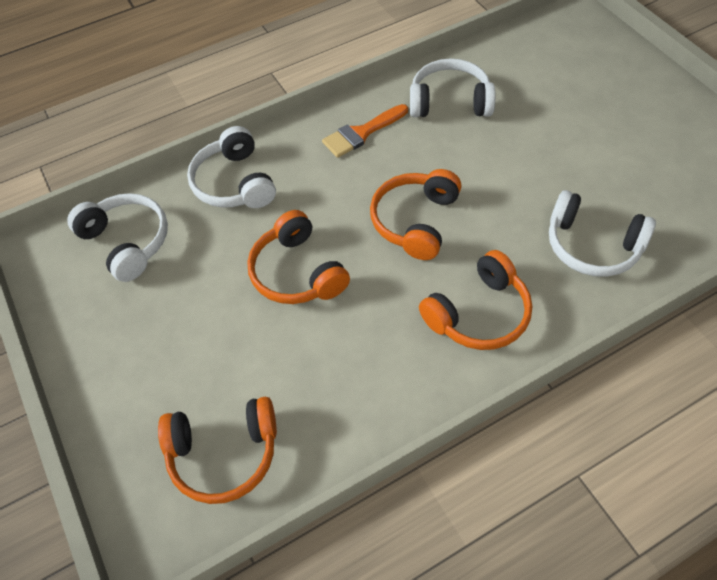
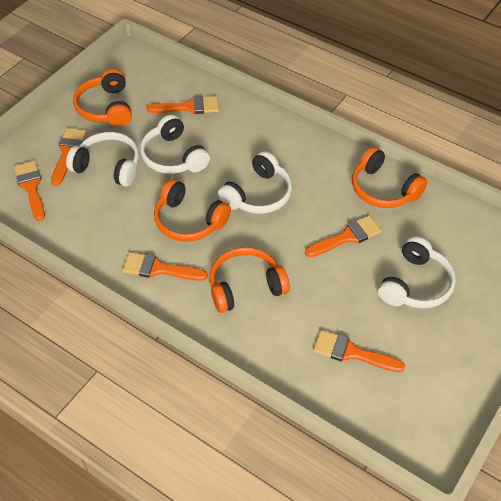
orange brush: [322,104,408,158] = 1 -> [14,161,45,221] [51,128,87,186] [122,252,208,281] [146,96,219,114] [305,215,382,257] [313,330,405,372] = 6

